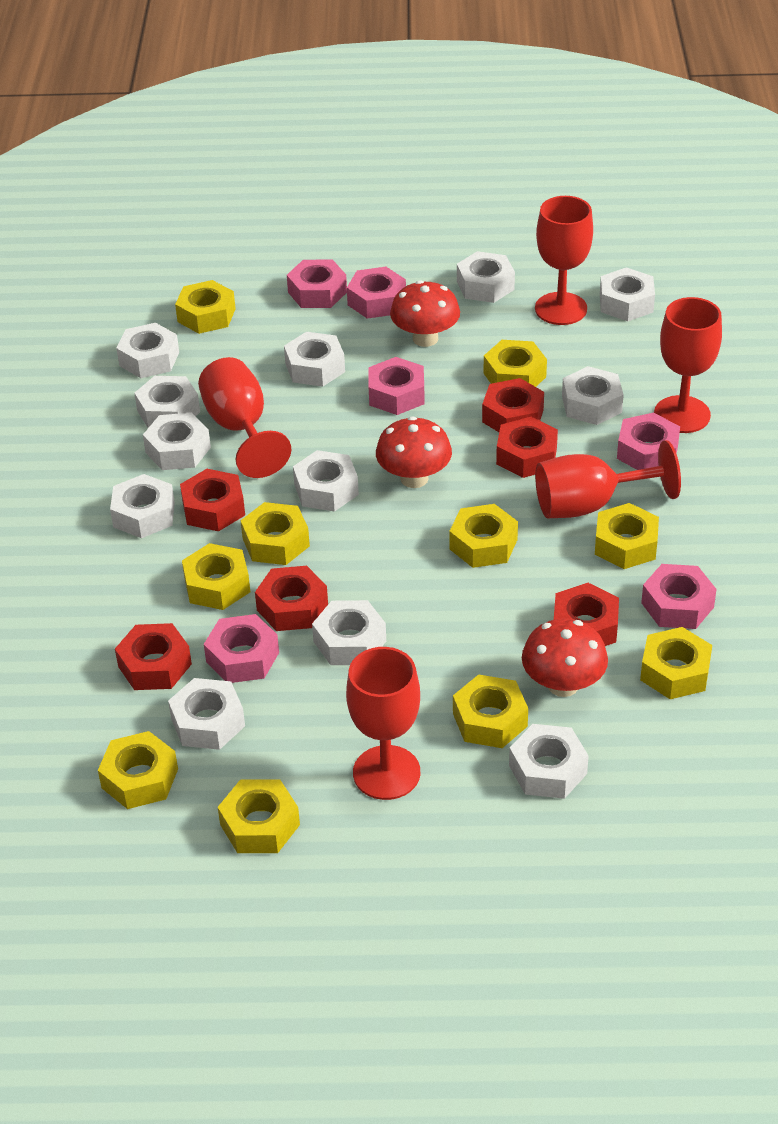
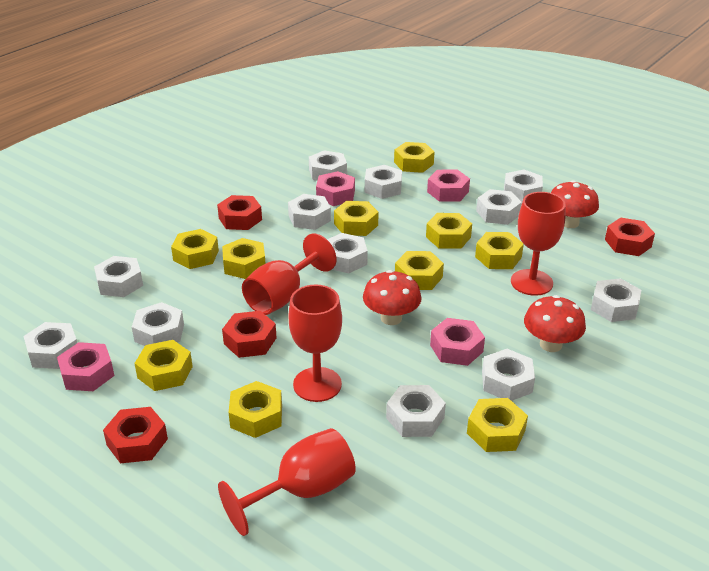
pink nut: [204,614,279,683] [287,260,347,308] [347,267,406,319] [369,357,425,415] [617,412,680,470] [641,564,717,629] = 6 -> [57,342,115,391] [316,171,355,206] [427,170,470,202] [430,318,485,366] = 4
red goblet: [198,357,291,478] [346,647,420,800] [535,196,593,325] [535,440,681,518] [654,297,722,433] = 5 -> [218,428,356,536] [242,233,337,315] [288,285,342,402] [511,192,566,296] = 4
red nut: [115,623,192,690] [180,469,245,532] [255,566,328,631] [482,378,544,432] [496,417,558,478] [554,583,619,646] = 6 -> [103,407,168,464] [217,195,262,230] [222,311,277,358] [605,218,655,256] = 4

